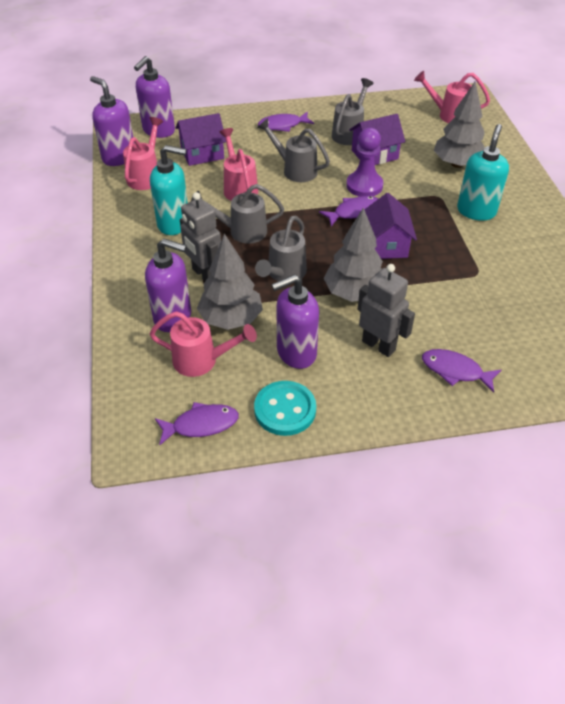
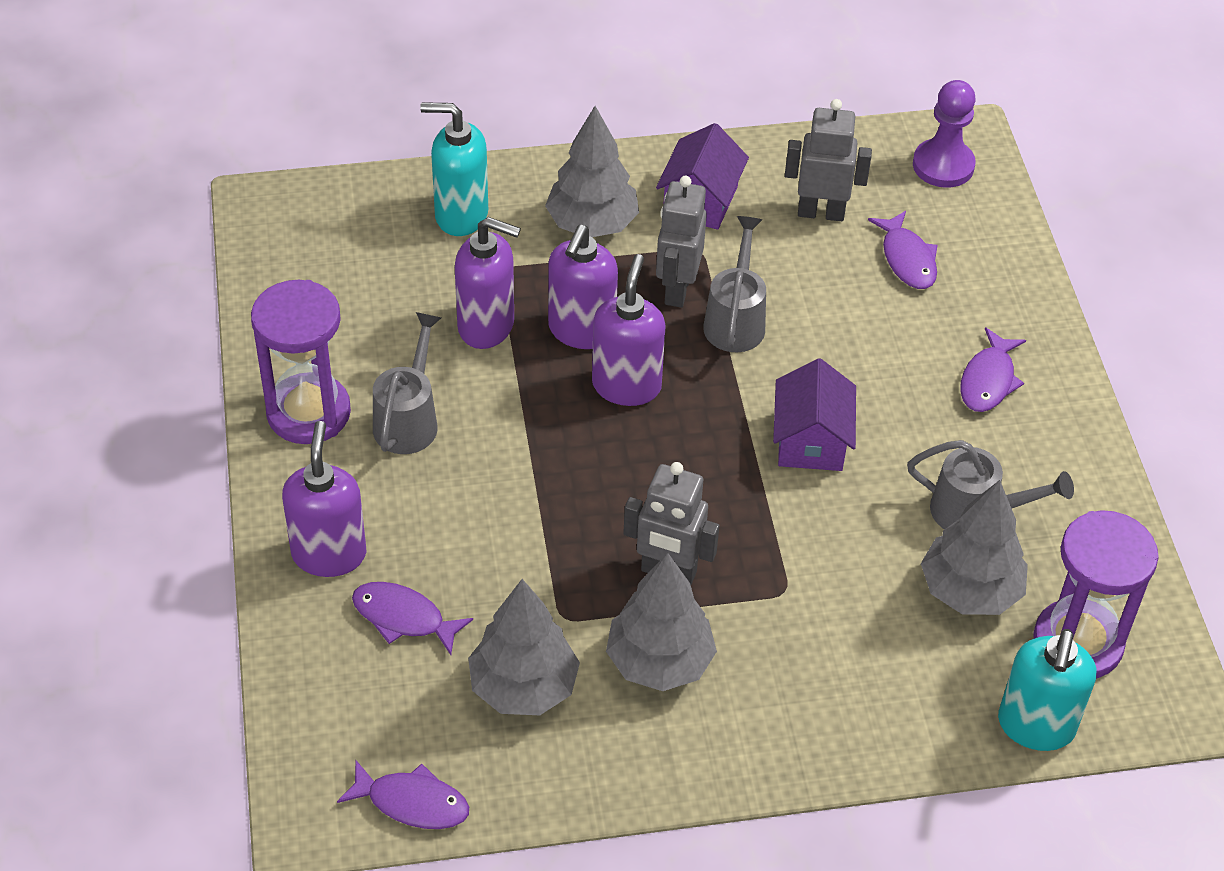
grey robot: [180,192,221,281] [358,264,415,357] = 2 -> [623,462,719,584] [656,176,707,307] [785,99,872,221] = 3
grey tree: [197,233,263,330] [324,207,383,302] [434,82,485,168] = 3 -> [468,579,580,715] [545,106,639,237] [606,553,717,691] [921,480,1028,615] = 4
grey watering can: [191,184,284,244] [255,216,307,281] [257,118,330,182] [332,78,374,145] = 4 -> [373,312,441,454] [703,216,766,352] [907,440,1074,530] = 3
pink watering can: [123,117,163,190] [150,311,257,377] [219,128,258,201] [414,71,490,123] = 4 -> none = 0
purple hourglass: none = 0 -> [251,280,351,444] [1033,510,1159,678] = 2
purple house: [175,113,226,166] [349,114,405,165] [364,193,417,259] = 3 -> [656,123,749,230] [773,358,856,471] = 2
turquoise button: [254,381,316,436] = 1 -> none = 0

